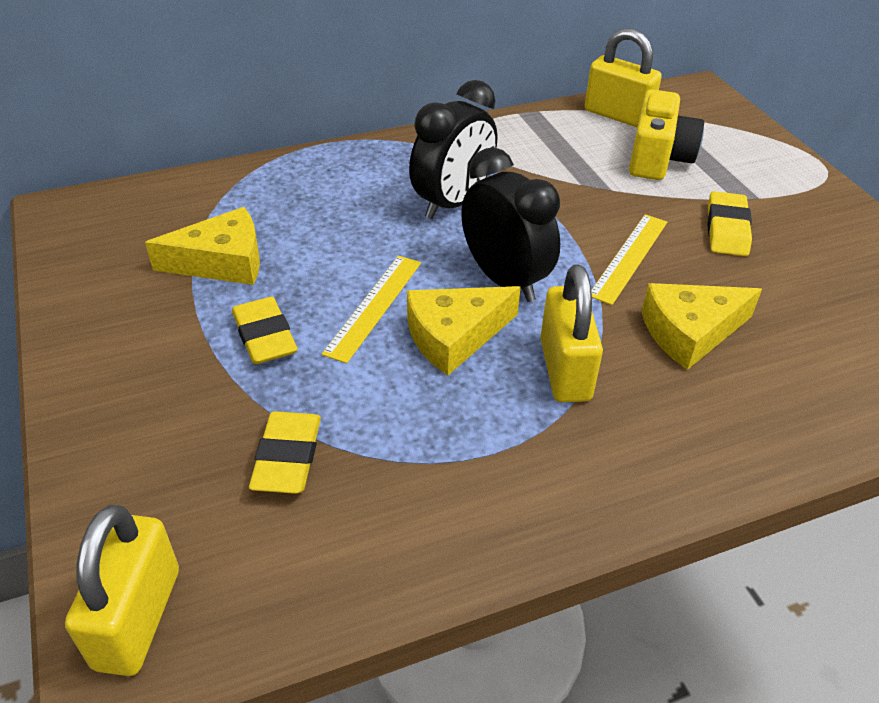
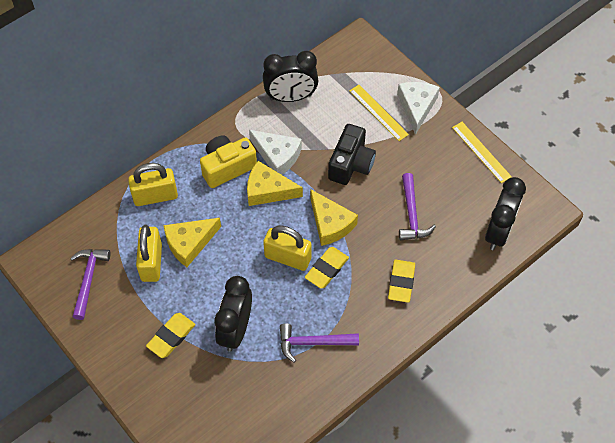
black camera: none = 0 -> [328,124,376,185] = 1
black clock: [409,80,497,219] [461,147,560,302] = 2 -> [215,276,252,352] [263,51,318,102] [485,177,526,250] = 3
purple hammer: none = 0 -> [70,249,110,320] [280,324,359,363] [399,173,436,241] = 3
white cheese: none = 0 -> [249,130,302,175] [397,82,440,135] = 2

